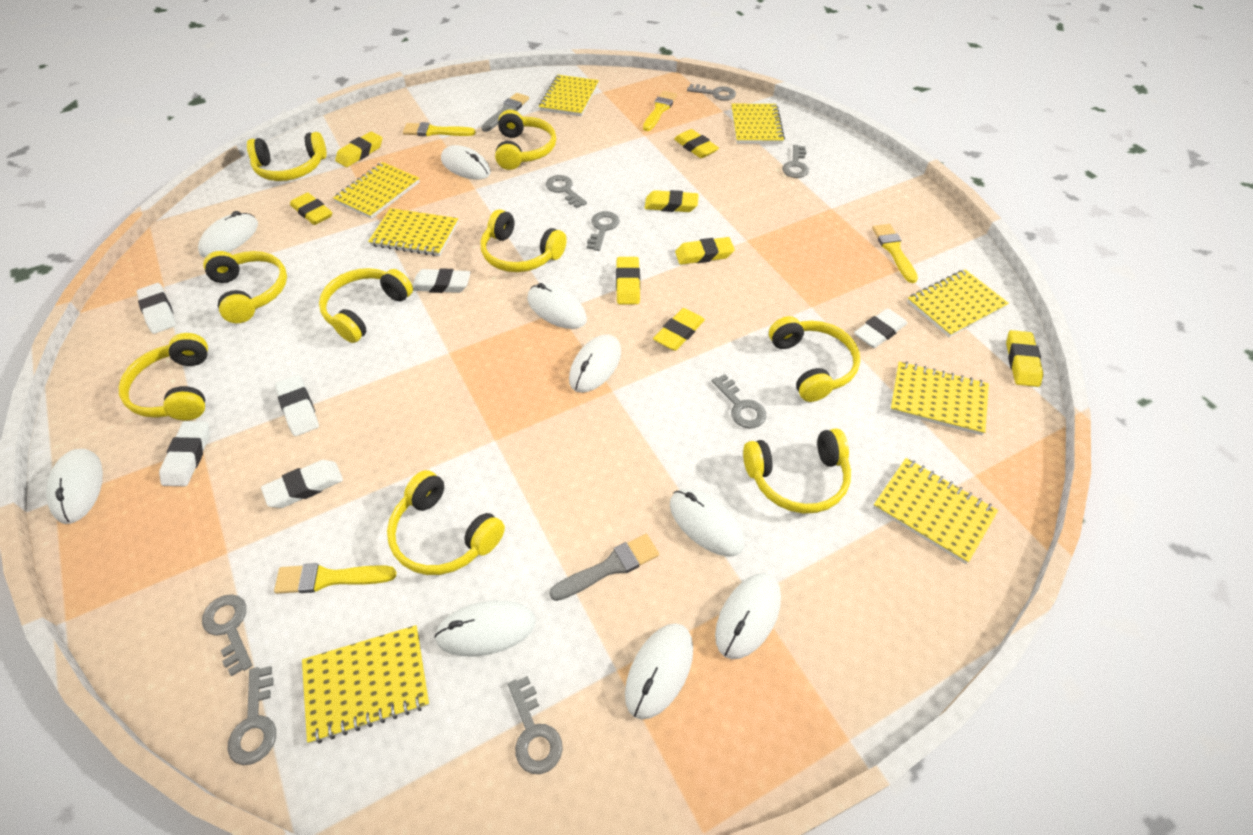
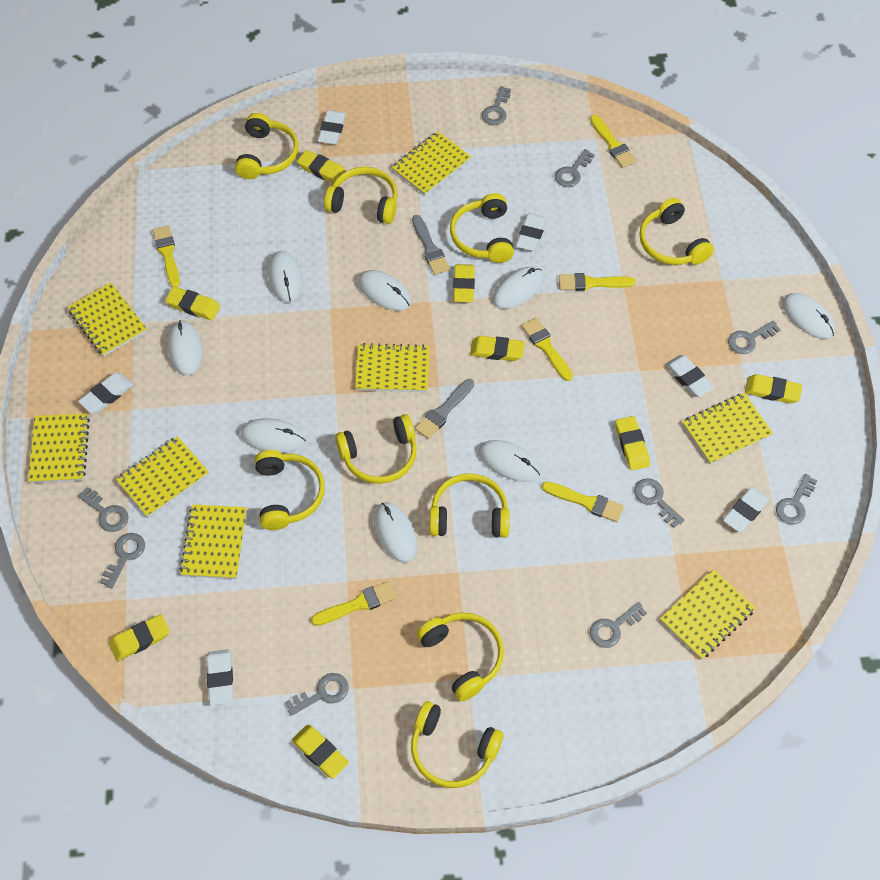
grey key: [202,594,252,676] [227,666,276,765] [508,676,563,774] [546,175,587,208] [587,211,620,251] [687,84,736,101] [712,374,766,428] [782,145,809,178] = 8 -> [78,487,128,532] [100,533,145,589] [285,673,349,716] [482,86,511,125] [555,149,595,187] [590,602,647,648] [634,478,685,528] [728,320,781,354] [776,474,817,525] = 9
white mouse: [46,449,103,524] [198,211,258,258] [434,601,536,656] [441,145,491,180] [527,283,587,329] [569,334,621,393] [625,623,693,720] [670,489,744,557] [715,574,781,659] = 9 -> [167,320,203,376] [240,418,306,453] [268,251,302,303] [358,270,411,311] [374,502,417,563] [478,440,541,482] [493,267,544,309] [782,293,835,339] = 8
yellow brush: [274,563,397,594] [403,122,476,136] [643,91,677,131] [872,224,918,283] = 4 -> [152,225,180,288] [311,581,396,626] [522,318,573,381] [542,481,624,522] [559,273,636,291] [590,115,637,168] = 6

